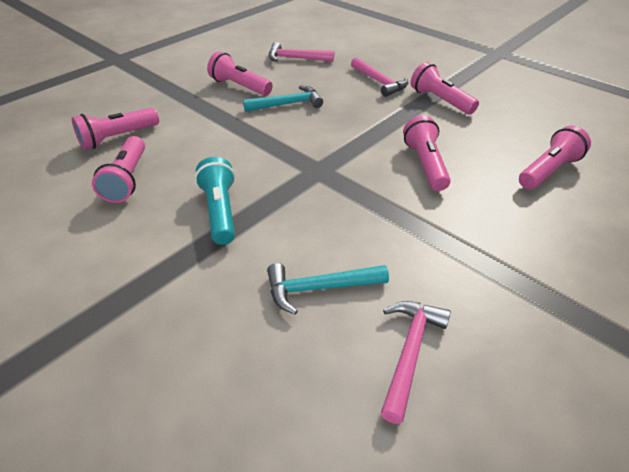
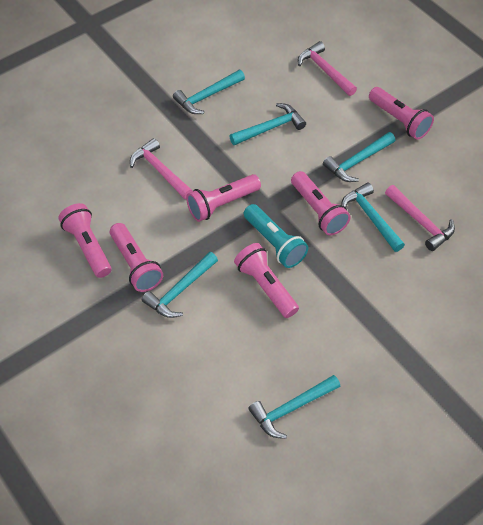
turquoise hammer: [243,86,323,112] [267,263,389,315] = 2 -> [142,252,218,318] [173,70,245,114] [229,103,306,145] [248,375,340,439] [323,132,395,182] [341,183,405,252] = 6

